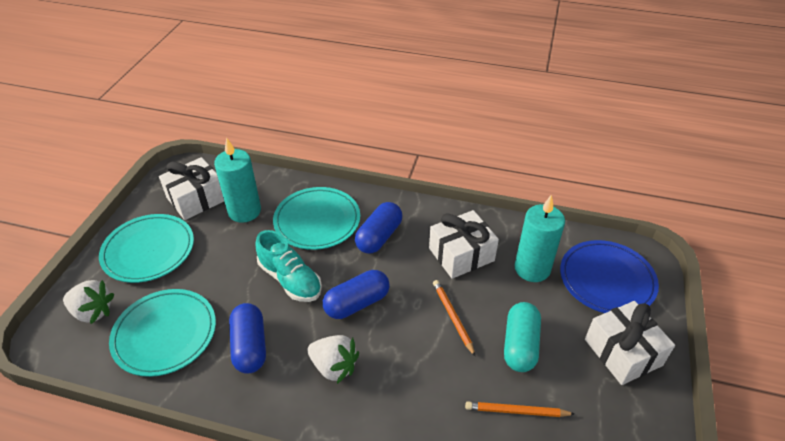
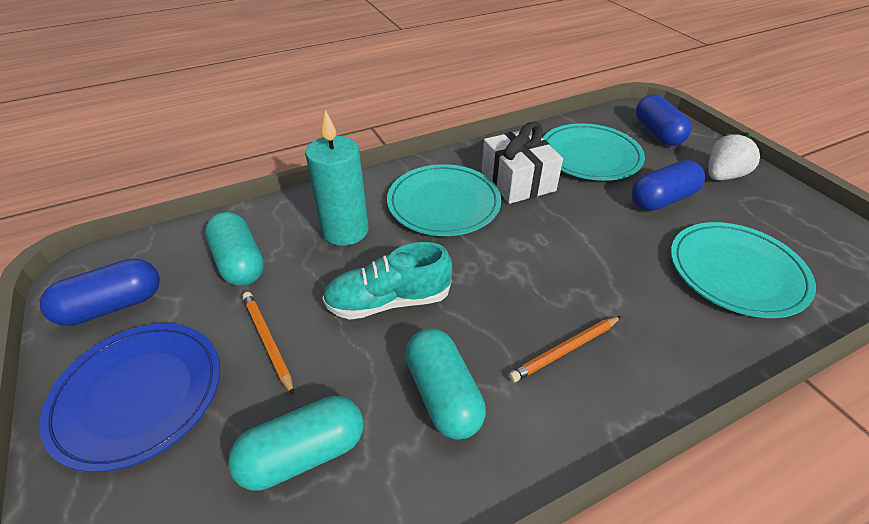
turquoise candle: [214,137,261,223] [515,195,565,282] = 2 -> [305,110,369,246] = 1
turquoise capsule: [504,302,541,372] = 1 -> [205,212,264,286] [228,396,364,491] [405,329,486,440] = 3
white gift: [159,157,224,220] [429,210,499,279] [585,301,675,385] = 3 -> [482,121,563,204] = 1
white strawberry: [63,280,114,324] [307,335,359,384] = 2 -> [708,132,765,180] = 1

